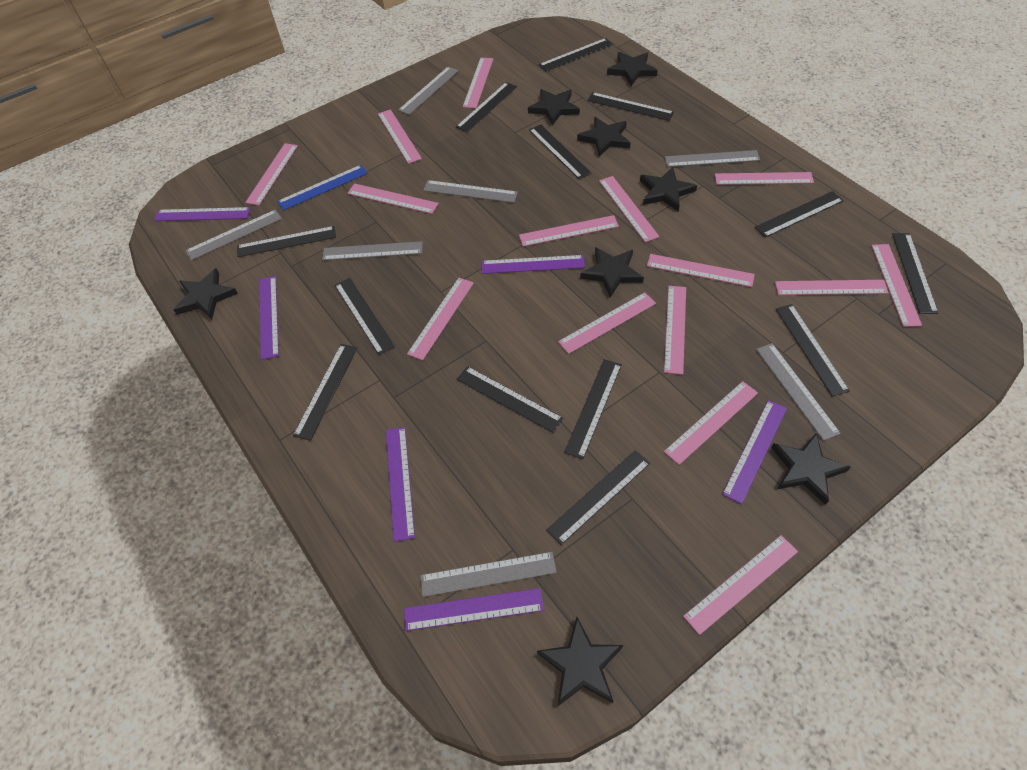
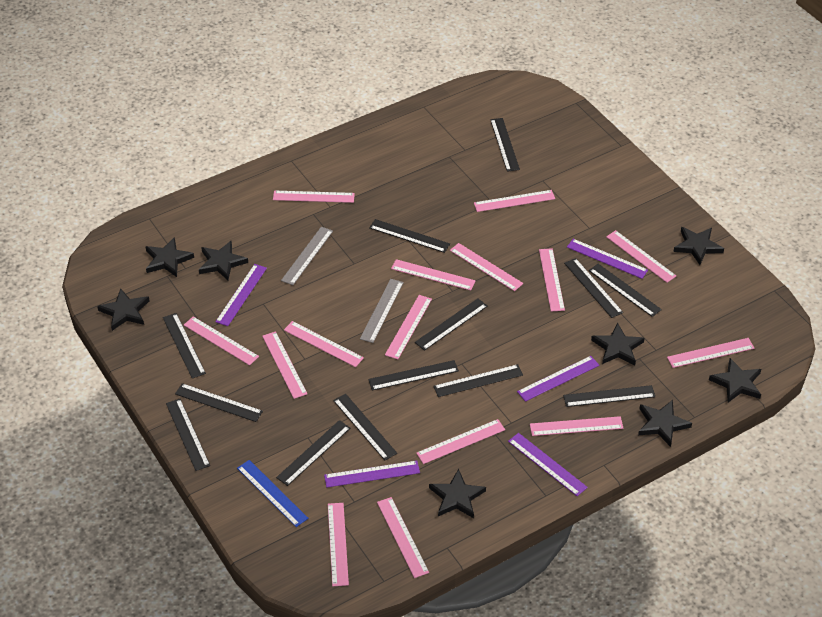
grey ruler: [185,210,282,261] [322,241,423,260] [398,67,459,115] [420,552,557,597] [423,180,518,203] [665,150,760,167] [756,343,841,441] = 7 -> [281,227,333,285] [360,279,404,343] = 2
purple ruler: [154,207,250,221] [259,276,279,360] [386,427,415,542] [404,588,544,631] [482,255,585,274] [722,400,787,504] = 6 -> [215,264,267,326] [324,461,420,487] [508,433,588,496] [517,356,599,402] [567,239,648,279] = 5

